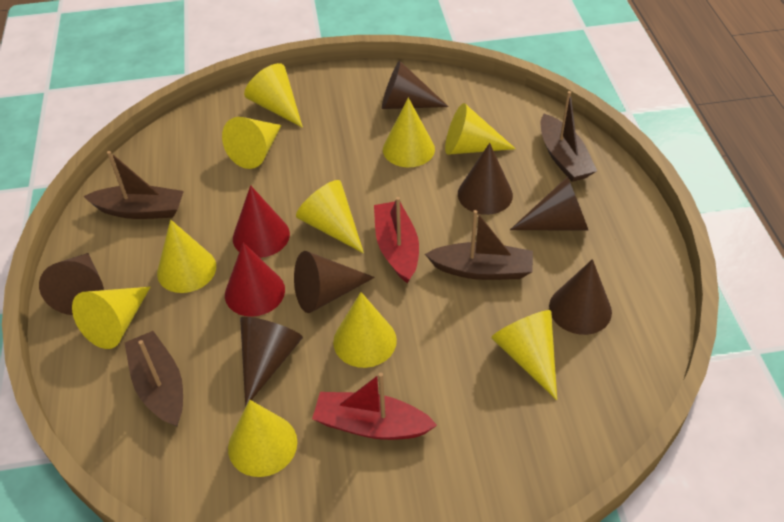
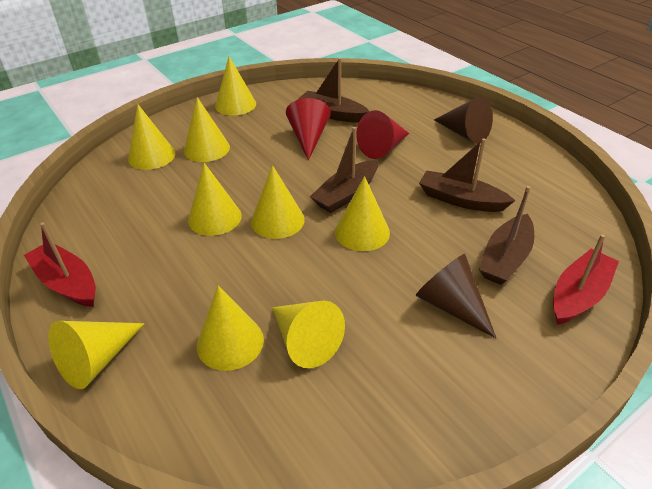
brown cone: [39,253,104,315] [240,317,303,407] [294,251,375,313] [382,61,449,109] [458,143,513,215] [510,176,589,231] [549,259,612,335] = 7 -> [416,254,496,338] [434,96,493,144] = 2
yellow cone: [72,287,150,349] [157,220,216,293] [222,117,282,169] [228,400,297,477] [244,63,303,128] [296,180,364,253] [333,292,397,368] [383,98,435,167] [445,103,516,155] [491,310,557,400] = 10 -> [49,321,145,389] [128,104,175,170] [184,97,230,162] [188,163,242,236] [197,286,264,371] [215,56,256,116] [251,165,305,239] [272,301,345,368] [335,176,390,251] = 9

